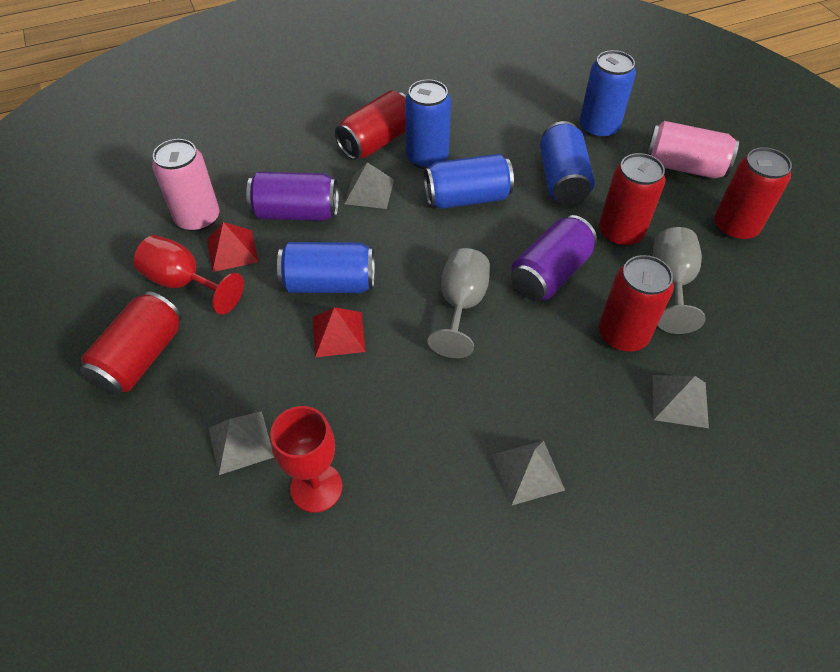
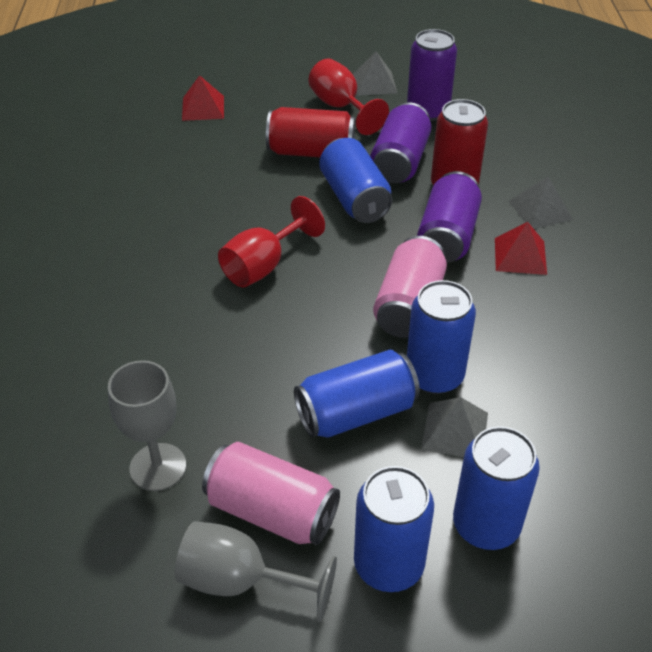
grey pyramid: [209,411,274,475] [344,162,394,209] [492,441,565,506] [653,375,709,428] = 4 -> [353,51,397,96] [421,397,488,457] [509,177,573,229] = 3
purple can: [246,172,339,221] [511,215,597,301] = 2 -> [370,102,431,183] [407,29,457,121] [417,171,482,263] = 3
red can: [80,291,182,395] [335,91,406,160] [599,153,665,247] [599,255,674,352] [714,147,792,241] = 5 -> [266,107,355,157] [431,99,488,185] = 2

